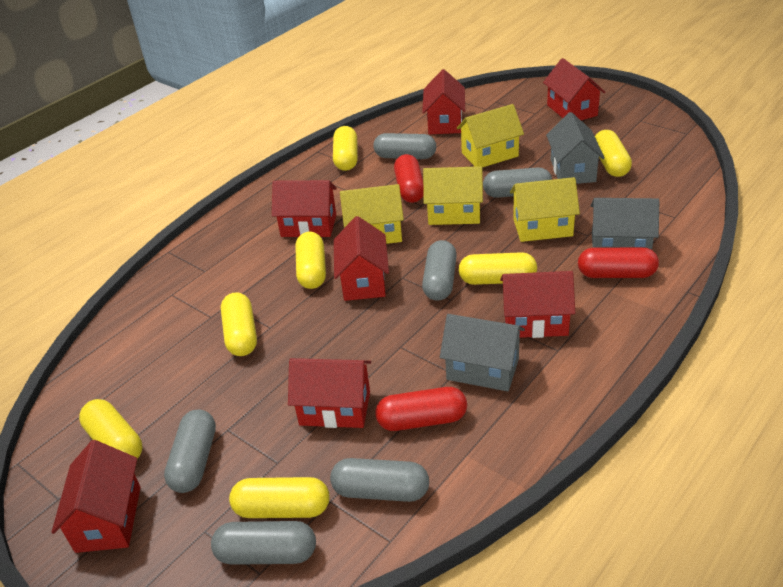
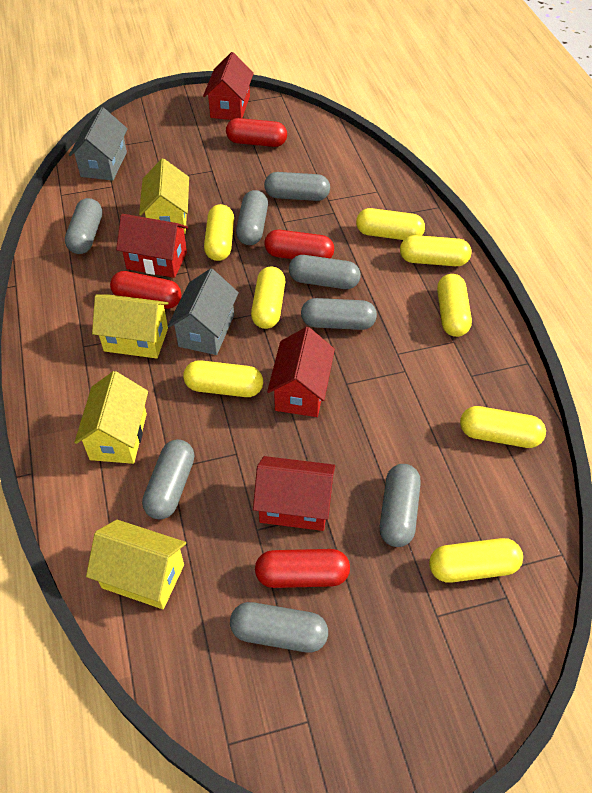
grey capsule: [164,409,216,493] [211,521,316,565] [330,458,429,502] [373,133,436,159] [422,240,457,301] [483,167,552,198] = 6 -> [65,198,102,254] [142,439,194,519] [230,602,328,653] [236,190,268,245] [264,172,330,201] [289,255,361,289] [301,298,377,330] [380,464,421,547] = 8
grey house: [440,314,525,391] [546,112,605,184] [591,198,659,250] = 3 -> [69,107,128,181] [168,268,239,355] = 2
red capsule: [375,387,467,431] [394,154,424,203] [578,247,659,278] = 3 -> [110,271,182,309] [226,118,287,147] [255,549,350,588] [264,230,334,259] = 4
red house: [51,440,141,553] [272,180,337,237] [288,358,371,428] [334,216,389,301] [422,69,465,134] [500,271,575,338] [543,58,605,120] = 7 -> [116,214,188,278] [203,52,254,120] [253,456,335,531] [267,327,335,417] = 4
yellow capsule: [79,399,142,459] [221,292,257,356] [229,477,329,518] [296,232,326,289] [333,126,358,171] [459,252,537,285] [595,130,632,177] = 7 -> [183,360,263,397] [204,204,234,261] [251,267,285,329] [356,208,425,240] [400,235,471,266] [429,538,523,583] [437,274,472,337] [460,406,546,448] = 8

